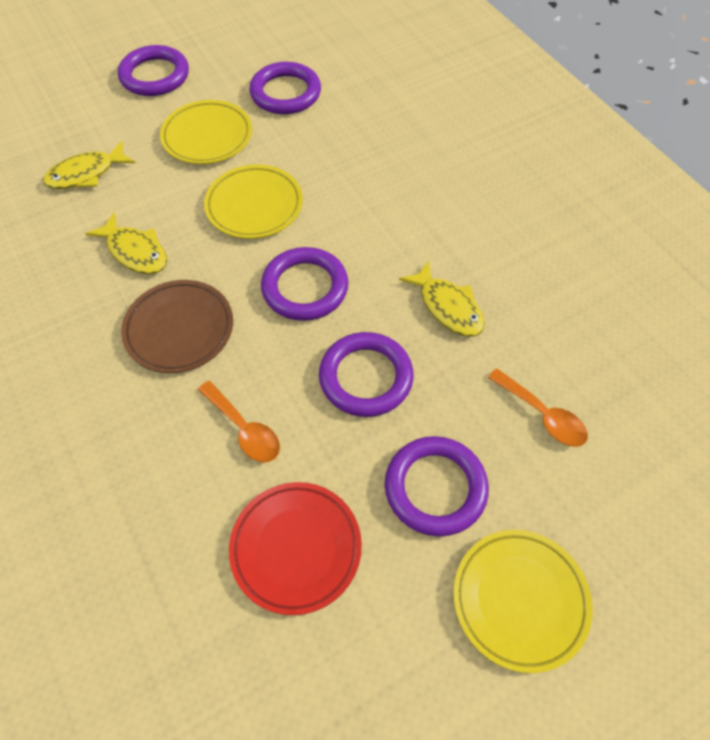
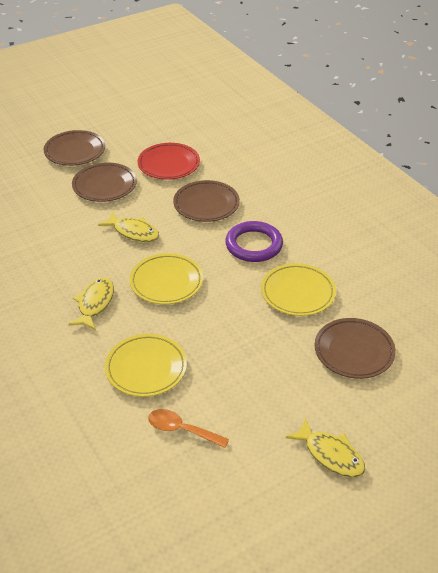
brown plate: [121,280,233,373] = 1 -> [44,130,105,166] [72,162,137,202] [173,180,240,222] [315,318,396,379] = 4
orange spoon: [198,381,280,463] [488,368,588,447] = 2 -> [148,409,229,448] = 1
purple ring: [118,45,189,96] [249,62,321,114] [261,247,348,321] [319,332,414,417] [385,436,489,537] = 5 -> [225,221,283,262] = 1

